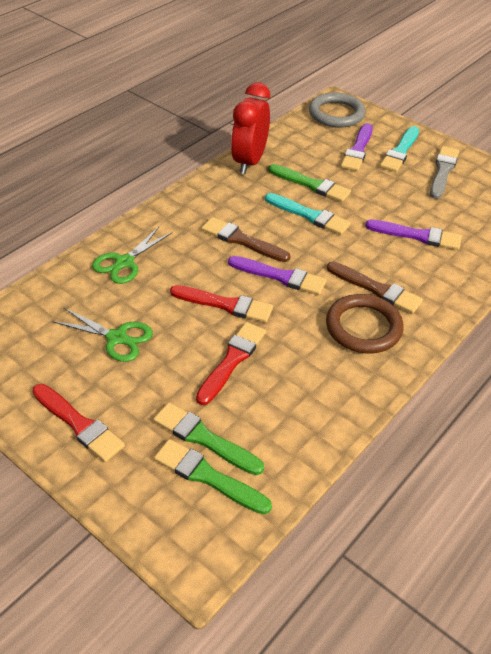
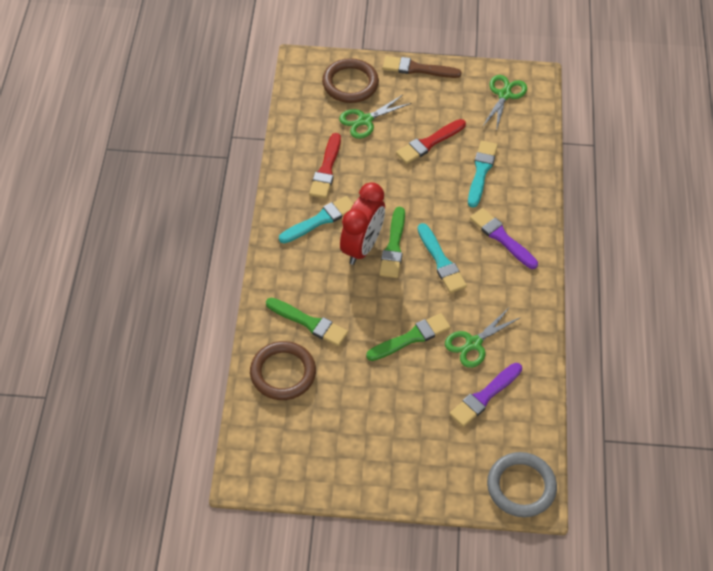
brown brush: [201,217,290,262] [327,262,423,314] = 2 -> [383,56,462,78] = 1
brown ring: [326,294,404,353] = 1 -> [250,341,316,400] [322,58,379,103] = 2
green scissors: [52,307,153,362] [92,227,173,284] = 2 -> [339,95,411,139] [445,307,521,368] [482,75,527,132] = 3
grey brush: [430,146,459,199] = 1 -> none = 0
purple brush: [228,256,326,295] [341,123,373,171] [365,219,462,250] = 3 -> [449,363,522,427] [470,208,538,269] = 2
red brush: [32,384,125,462] [170,285,273,323] [196,322,266,405] = 3 -> [309,133,341,199] [396,119,466,164] = 2
turquoise brush: [265,193,351,235] [380,126,419,172] = 2 -> [279,196,353,243] [417,223,467,293] [468,141,498,208] = 3

